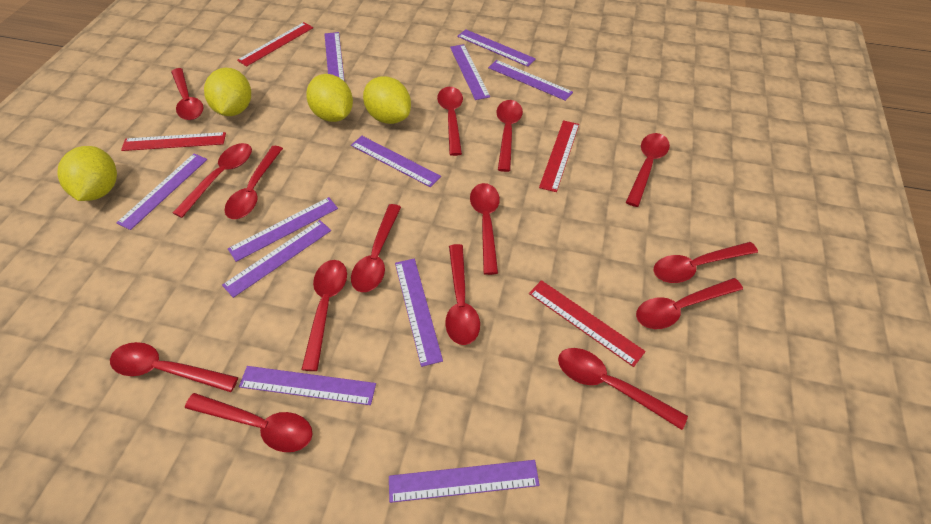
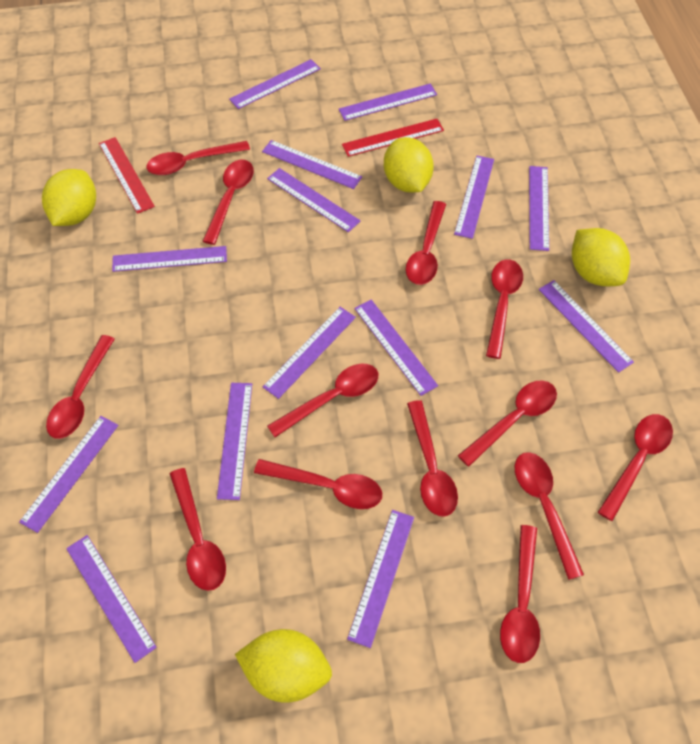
purple ruler: [116,154,207,230] [222,220,331,298] [228,197,338,262] [239,366,376,405] [325,32,345,82] [351,136,441,187] [389,460,540,503] [395,259,443,367] [450,44,490,100] [457,29,536,67] [488,60,573,101] = 11 -> [19,416,118,533] [66,535,157,663] [112,246,227,272] [217,383,252,500] [229,59,321,109] [262,140,362,189] [263,307,356,399] [267,168,361,232] [338,84,437,121] [347,510,414,648] [354,300,438,396] [454,156,494,239] [529,166,549,251] [539,280,634,373] = 14
red ruler: [121,132,226,151] [237,22,313,67] [529,280,646,367] [539,120,579,192] = 4 -> [99,137,155,214] [342,119,444,157] = 2
red spoon: [110,342,238,392] [171,68,203,120] [173,143,252,218] [185,393,313,452] [224,146,283,219] [301,260,347,371] [351,204,401,292] [437,87,463,156] [445,244,480,345] [470,183,500,275] [497,100,523,172] [558,348,688,430] [626,133,670,207] [636,278,743,329] [653,242,758,283] = 15 -> [46,335,115,439] [146,141,250,175] [170,468,226,591] [203,160,254,245] [254,459,382,509] [267,364,378,437] [406,201,446,285] [407,400,458,516] [458,380,557,467] [486,259,523,359] [500,525,540,663] [515,452,584,580] [598,414,673,521] = 13

